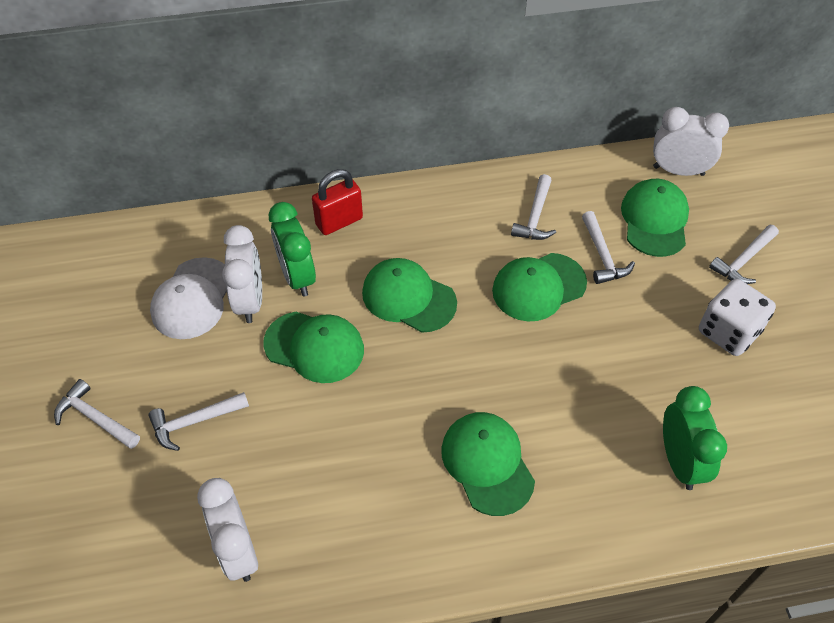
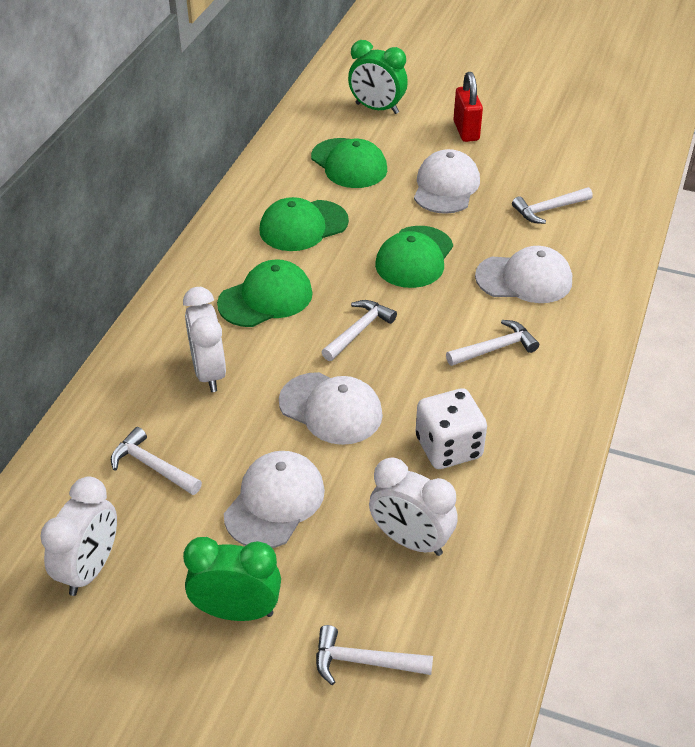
green cap: [263,312,364,383] [362,258,457,333] [441,412,535,516] [492,253,587,321] [621,179,689,257] = 5 -> [217,259,313,327] [259,197,349,251] [311,138,387,188] [375,226,453,288] = 4
white cap: [150,257,227,339] = 1 -> [224,451,325,548] [279,372,383,445] [414,149,480,214] [475,246,572,303] = 4

